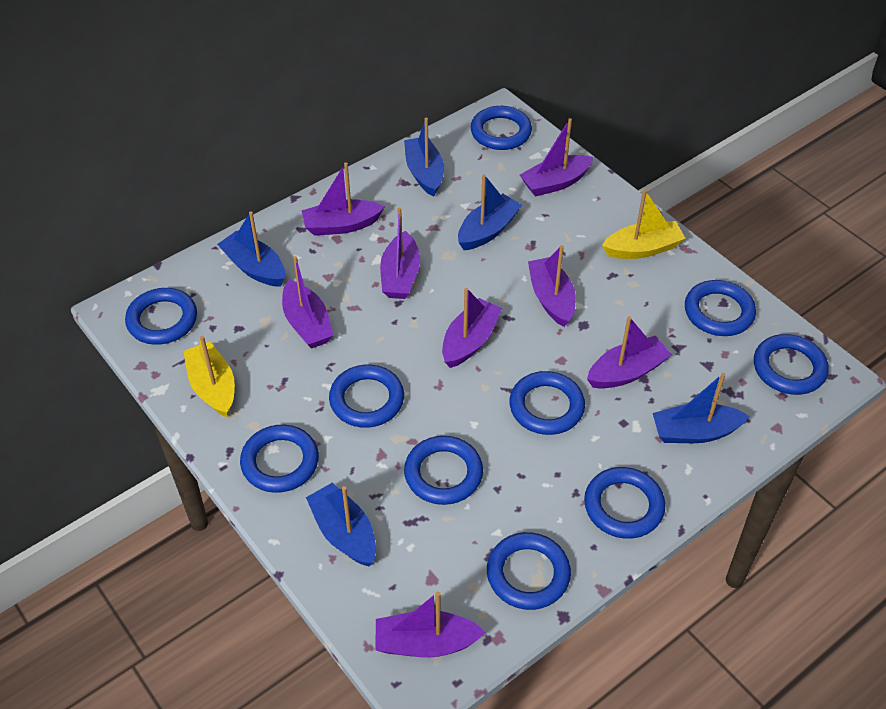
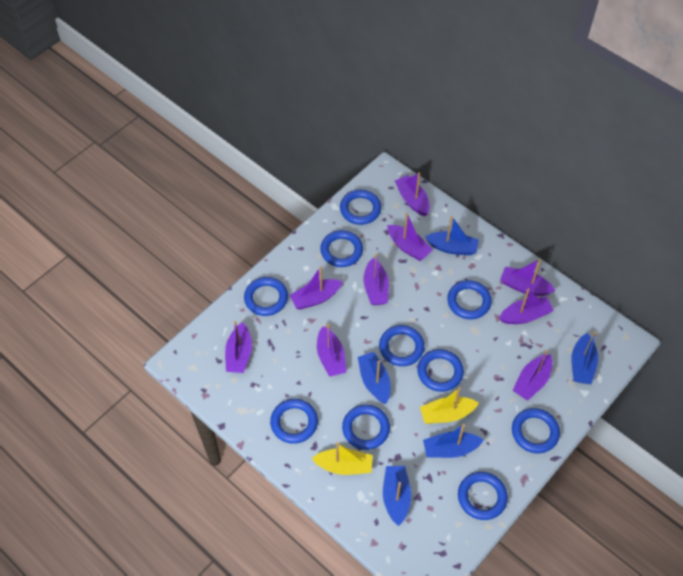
purple boat: [282,256,334,349] [302,163,385,235] [375,592,485,657] [380,208,420,299] [442,288,503,368] [520,118,594,197] [528,245,576,327] [587,316,672,389] = 8 -> [225,321,252,373] [289,266,343,309] [317,324,346,377] [364,253,389,305] [387,213,433,261] [395,172,430,216] [499,289,554,324] [500,259,555,296] [512,350,552,400] = 9

